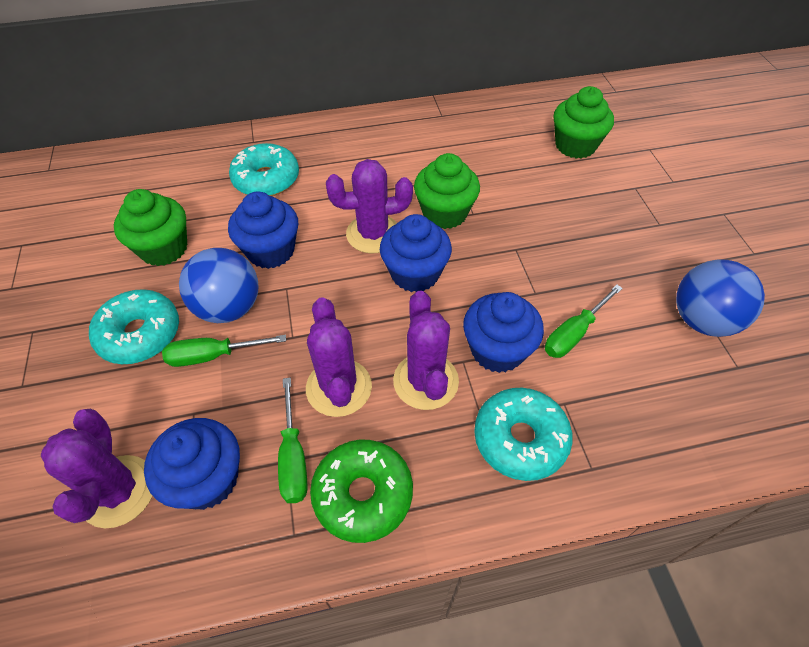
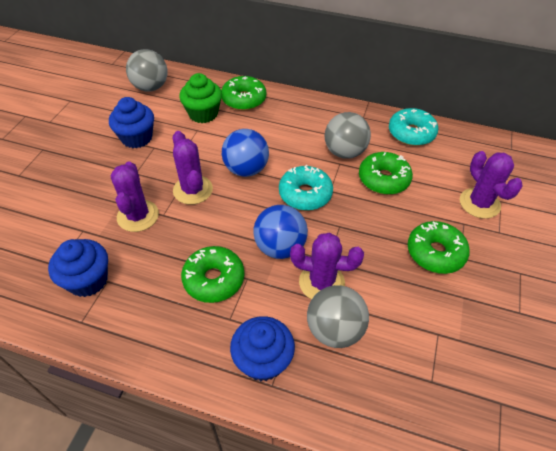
blue cupcake: [144,418,240,510] [228,191,298,269] [380,214,452,292] [463,292,544,373] = 4 -> [48,239,108,297] [109,97,154,148] [230,316,295,381] = 3
green cupcake: [114,189,187,266] [414,153,480,229] [554,86,614,159] = 3 -> [179,73,222,123] = 1
green donut: [310,440,413,543] = 1 -> [181,246,244,303] [221,76,266,110] [359,152,413,195] [408,221,470,274] = 4
green screwdriver: [162,335,286,367] [278,378,307,503] [545,284,623,358] = 3 -> none = 0
grey ball: none = 0 -> [126,49,168,91] [307,285,369,348] [325,112,371,159] = 3
turquoise donut: [89,289,179,364] [229,143,299,196] [474,388,572,481] = 3 -> [279,164,333,211] [389,108,438,146] = 2

